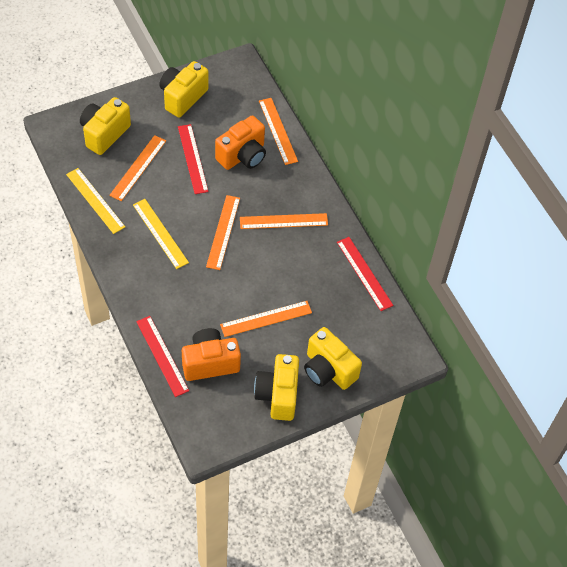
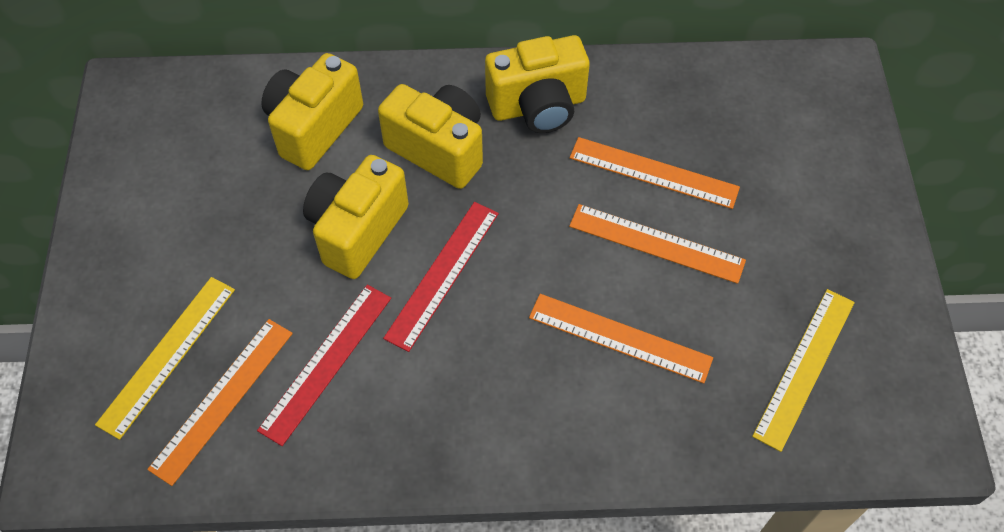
orange camera: [182,328,241,381] [215,115,266,170] = 2 -> none = 0
orange ruler: [109,135,166,201] [206,195,240,270] [220,301,312,337] [240,213,328,229] [259,98,298,165] = 5 -> [147,319,293,486] [529,294,713,384] [569,204,746,284] [570,137,740,209] = 4
red ruler: [136,316,189,397] [178,124,209,194] [337,237,393,311] = 3 -> [257,284,391,446] [383,202,499,352] = 2

